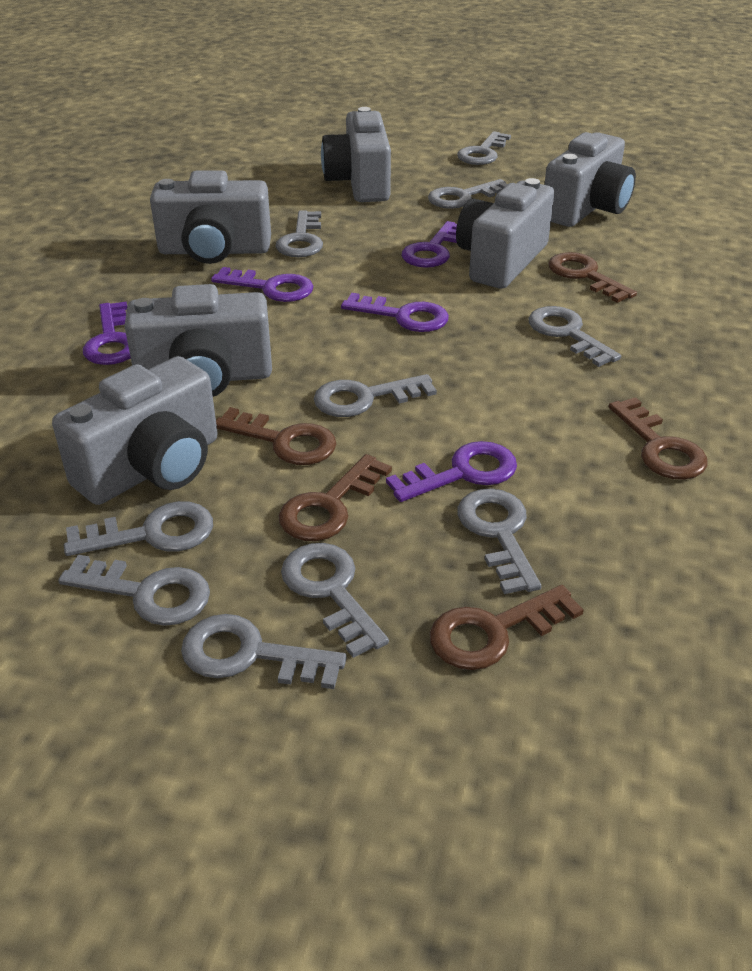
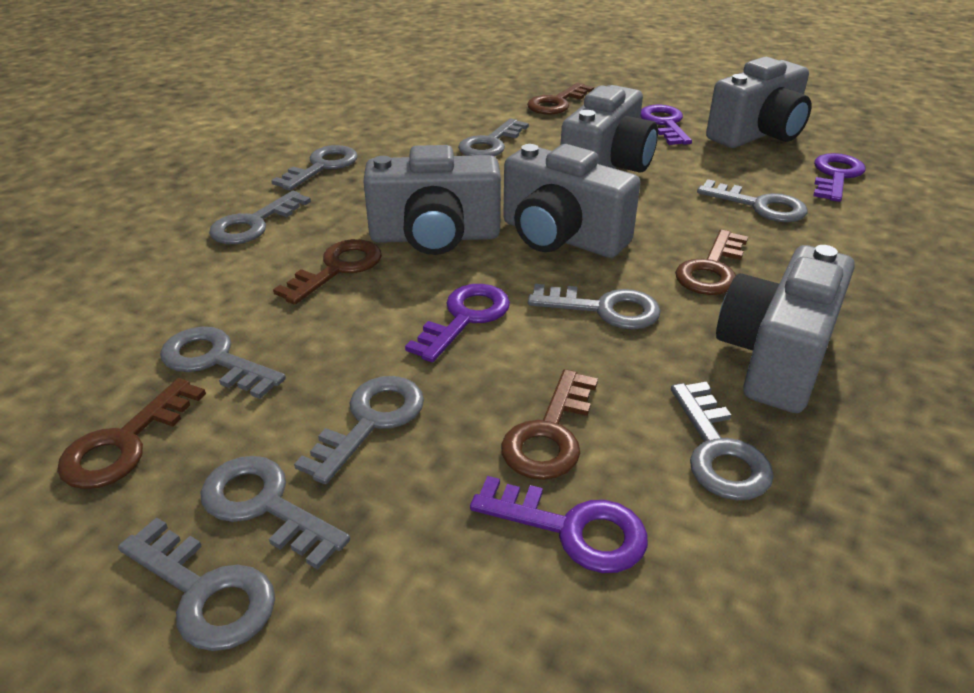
grey camera: [52,356,218,505] [125,284,272,397] [150,170,271,264] [321,107,391,202] [456,178,554,289] [544,132,636,227] = 6 -> [363,145,501,255] [503,144,640,258] [561,85,658,172] [706,57,811,148] [716,245,855,413] = 5
purple key: [83,302,131,365] [211,267,314,302] [341,293,449,332] [386,441,517,502] [402,221,457,268] = 5 -> [405,284,510,362] [470,476,648,573] [640,105,692,145] [814,153,866,202] = 4

